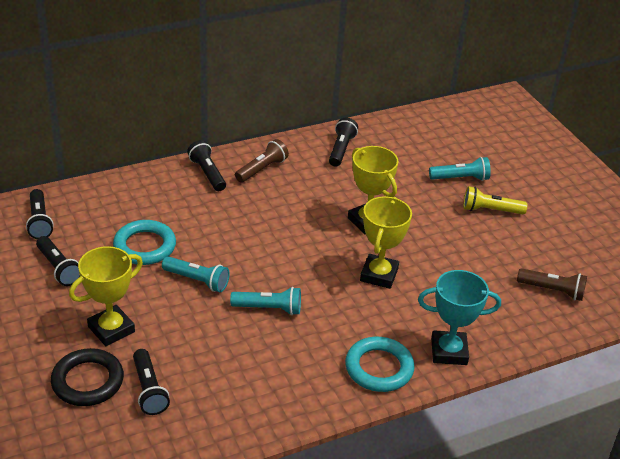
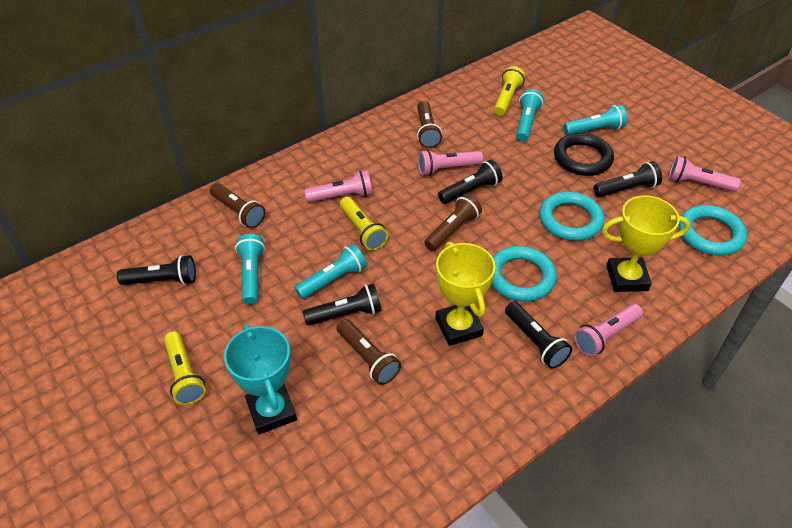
brown flashlight: [235,139,289,183] [517,268,587,301] = 2 -> [210,183,265,228] [337,319,401,385] [417,101,442,148] [424,194,482,251] = 4
pink flashlight: none = 0 -> [304,170,373,202] [418,149,483,176] [574,304,643,357] [669,156,741,192] = 4
turquoise flashlight: [162,256,230,292] [230,287,301,315] [429,157,491,181] = 3 -> [235,234,265,305] [295,244,367,299] [516,89,543,142] [563,105,627,135] = 4
turquoise ring: [113,220,176,265] [345,337,415,392] = 2 -> [491,246,557,302] [539,192,604,241] [679,205,747,256] = 3
yellow flashlight: [463,186,527,214] = 1 -> [164,331,206,405] [340,197,388,251] [494,66,525,116] = 3
yellow trophy: [69,246,143,346] [348,146,399,235] [360,196,412,289] = 3 -> [435,242,495,346] [602,195,690,292] = 2

